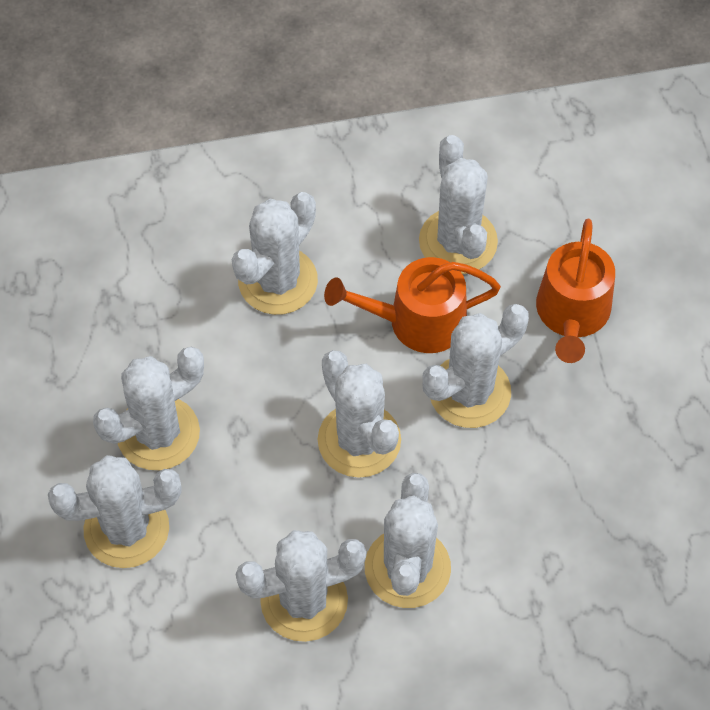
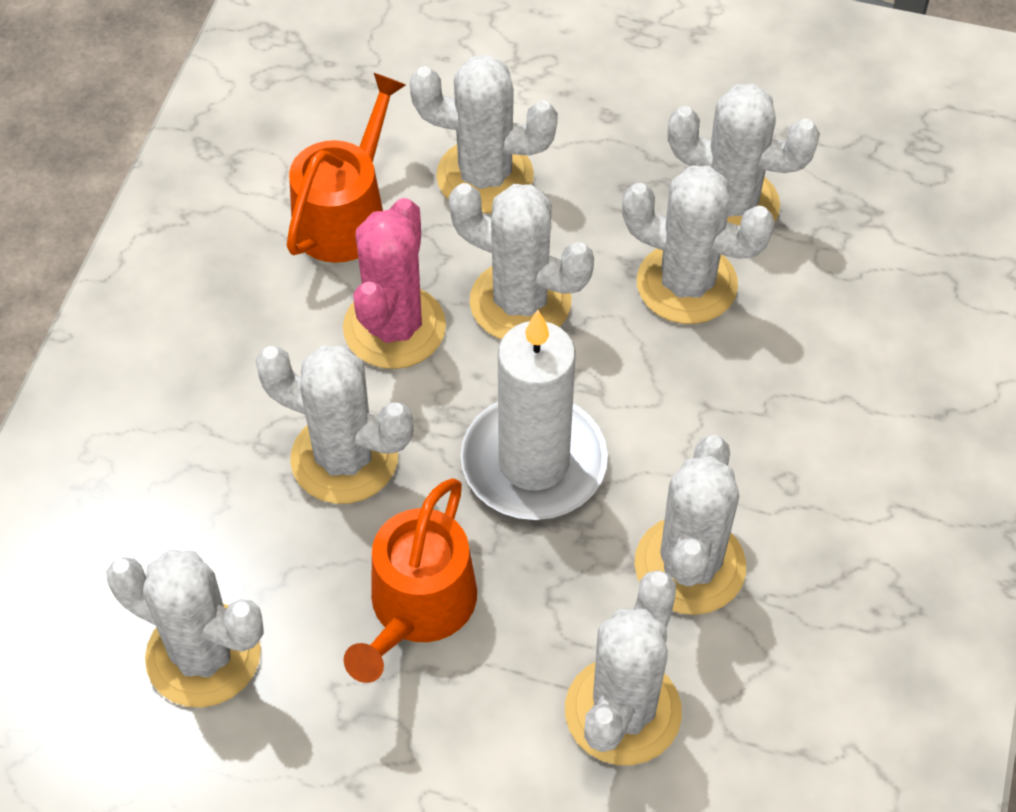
pink cactus: none = 0 -> [343,198,446,369] = 1
white candle: none = 0 -> [461,310,608,520] = 1

